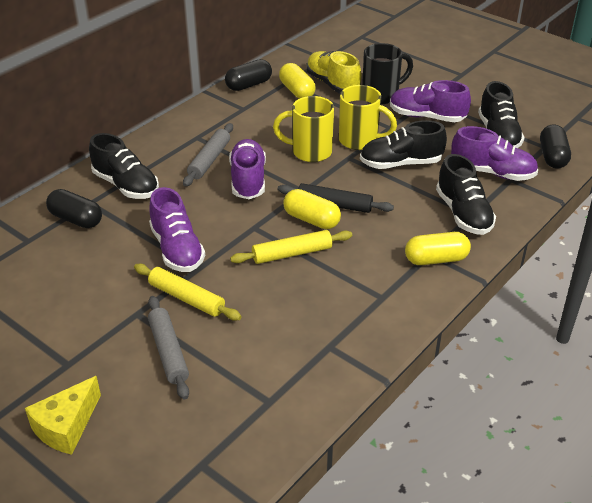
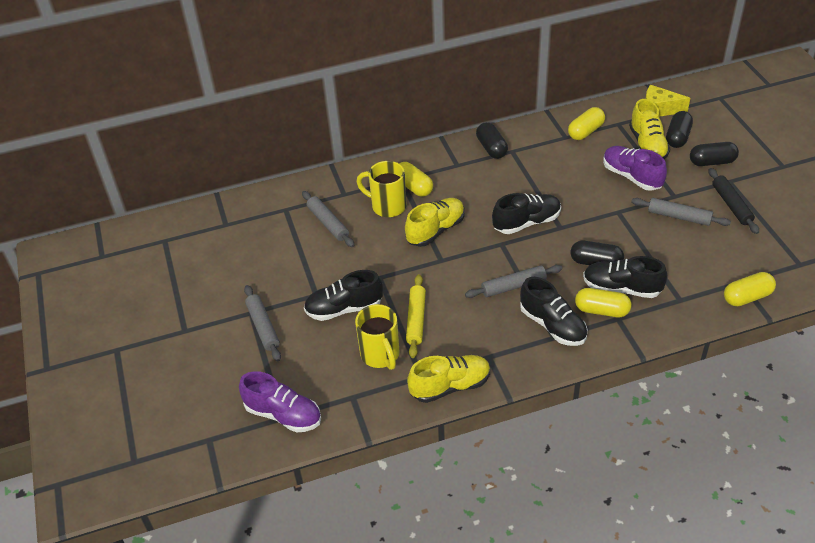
black capsule: [46,189,102,228] [225,59,272,91] [540,124,571,169] = 3 -> [476,122,508,159] [571,241,624,265] [666,111,693,148] [690,142,739,166] = 4
black mug: [362,43,413,104] = 1 -> none = 0
grey rolling pin: [148,296,189,400] [183,123,233,187] = 2 -> [244,285,281,361] [302,191,354,247] [465,265,562,298] [631,198,731,226] = 4
purple shoe: [149,187,205,272] [229,139,266,199] [390,80,471,122] [451,126,538,181] = 4 -> [239,371,321,433] [603,146,667,191] = 2
yellow capsule: [279,63,316,99] [283,189,341,229] [405,232,471,265] = 3 -> [399,162,433,197] [568,107,605,140] [575,288,631,317] [724,272,776,306] = 4
yellow rolling pin: [134,264,241,321] [230,230,352,264] = 2 -> [406,274,426,358] = 1
yellow shoe: [306,51,361,94] = 1 -> [405,198,465,247] [407,355,490,403] [629,99,670,159] = 3

